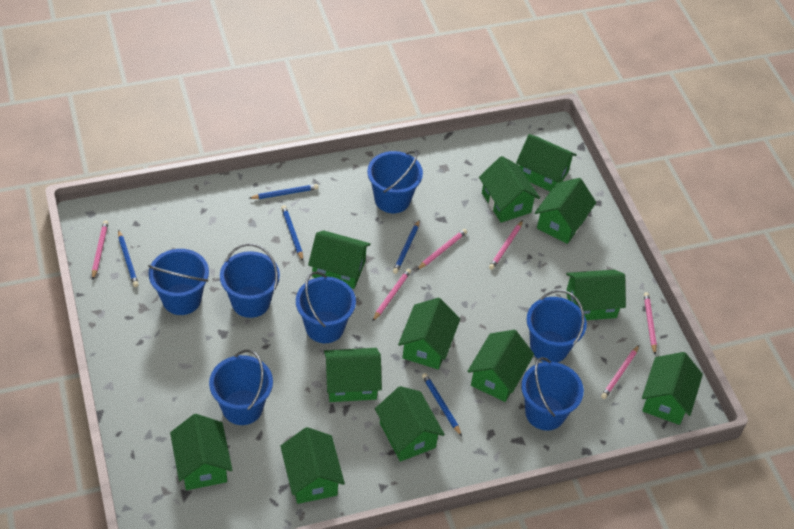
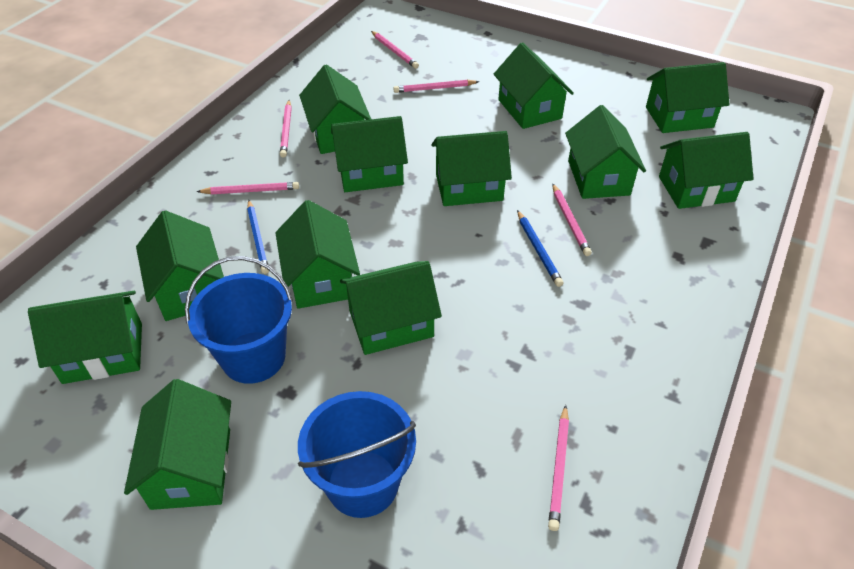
blue bucket: [148,249,209,315] [209,350,273,425] [220,243,280,318] [296,271,356,343] [367,151,423,213] [521,357,584,431] [527,290,587,363] = 7 -> [185,256,293,384] [298,391,416,518] = 2
blue pencil: [118,230,139,287] [249,184,318,199] [281,205,303,261] [393,220,419,274] [422,373,462,436] = 5 -> [247,200,269,274] [517,210,563,287] = 2

